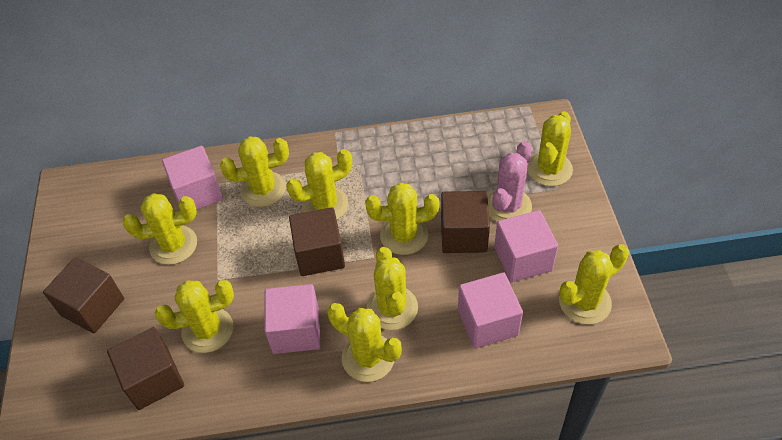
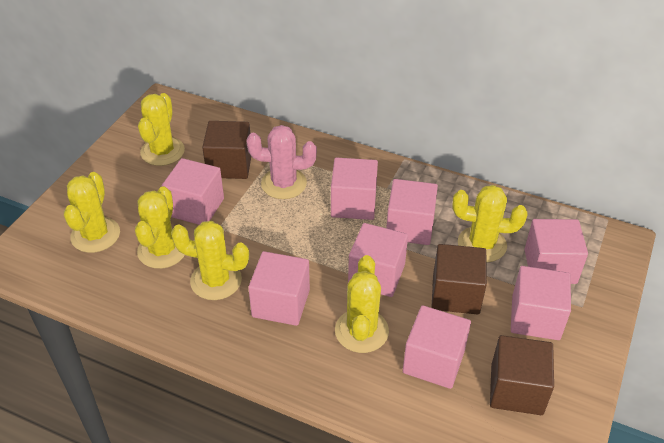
brown cube: [43,257,124,333] [107,327,184,410] [289,207,345,276] [441,191,490,253] = 4 -> [202,121,251,179] [432,244,487,315] [490,335,554,415] = 3
pink cube: [162,146,223,210] [264,284,321,354] [458,272,523,348] [494,210,558,282] = 4 -> [161,158,224,225] [248,251,310,326] [331,158,378,220] [348,223,408,297] [386,179,438,245] [403,305,471,389] [511,266,571,340] [525,219,588,284] = 8
yellow cactus: [123,193,197,265] [155,280,234,353] [220,136,289,207] [286,149,352,219] [327,303,402,382] [365,182,439,255] [367,247,418,330] [527,111,573,186] [559,244,629,324] = 9 -> [64,172,120,253] [135,186,185,269] [138,93,185,166] [171,221,249,300] [335,255,389,353] [453,185,527,262] = 6

